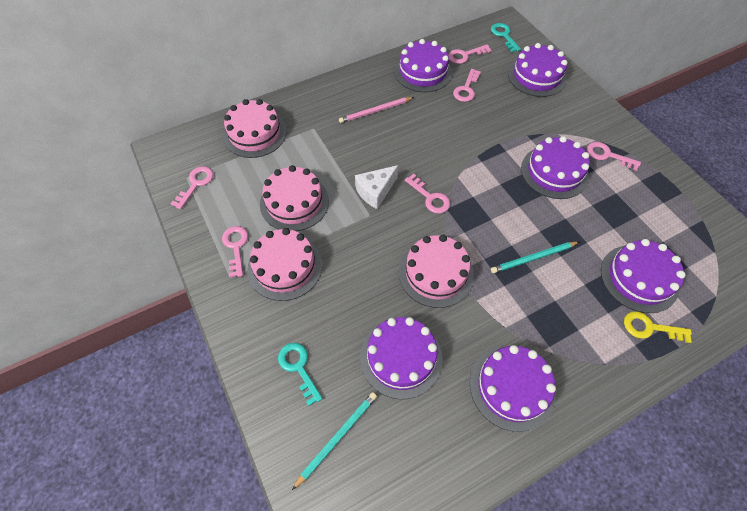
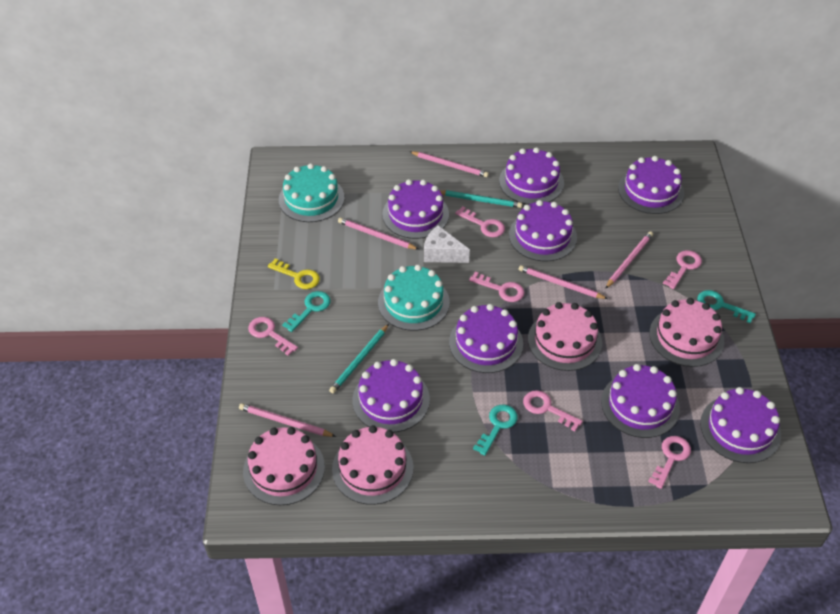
pink pencil: [339,97,414,123] = 1 -> [239,403,336,437] [338,218,419,250] [410,151,489,177] [519,265,608,299] [605,231,653,289] = 5
purple cake: [360,317,443,399] [394,39,452,92] [470,345,556,432] [508,43,567,97] [521,136,590,199] [601,239,686,313] = 6 -> [352,359,430,432] [382,179,449,239] [449,304,523,373] [499,147,564,205] [509,200,577,261] [601,364,680,438] [618,156,684,214] [700,387,781,463] = 8
turquoise cake: none = 0 -> [279,163,345,222] [378,264,450,331] = 2
turquoise key: [278,343,323,406] [491,23,521,52] = 2 -> [282,291,331,332] [473,405,518,456] [697,290,756,323] = 3

